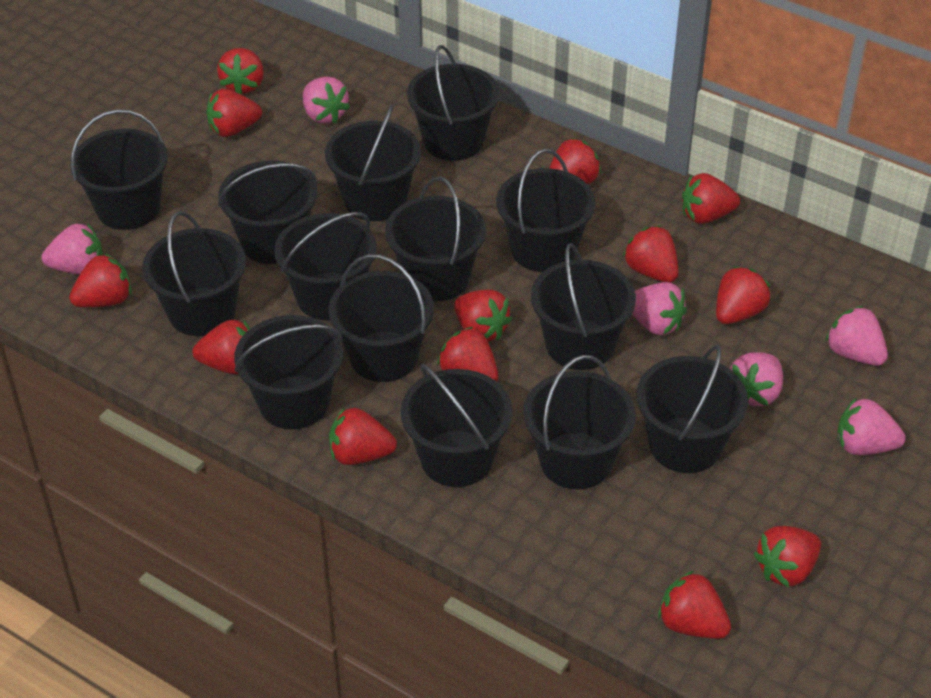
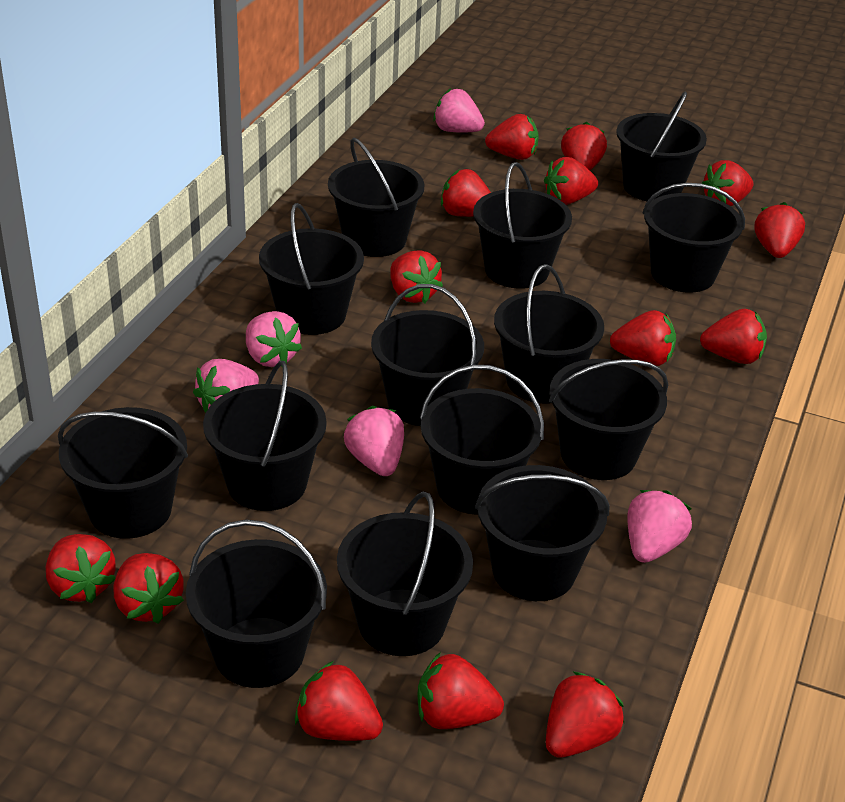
pink strawberry: [42,223,103,275] [303,77,350,124] [632,282,687,336] [730,352,783,406] [825,306,888,366] [837,397,906,455] = 6 -> [193,359,259,413] [246,311,302,367] [344,406,404,476] [433,88,485,133] [627,490,692,563] = 5
red strawberry: [69,253,131,307] [192,320,250,374] [206,89,262,137] [217,48,264,94] [329,407,397,465] [437,326,498,381] [454,289,512,342] [549,138,601,184] [623,226,678,283] [658,571,731,639] [682,173,740,224] [716,266,771,324] [754,526,821,587] = 13 -> [46,534,116,603] [114,553,184,623] [295,661,383,741] [390,250,443,303] [417,652,504,729] [441,169,491,217] [485,114,539,160] [544,157,598,205] [546,671,624,758] [561,122,607,170] [610,310,676,366] [700,309,767,364] [701,160,754,206] [754,202,805,258] = 14

